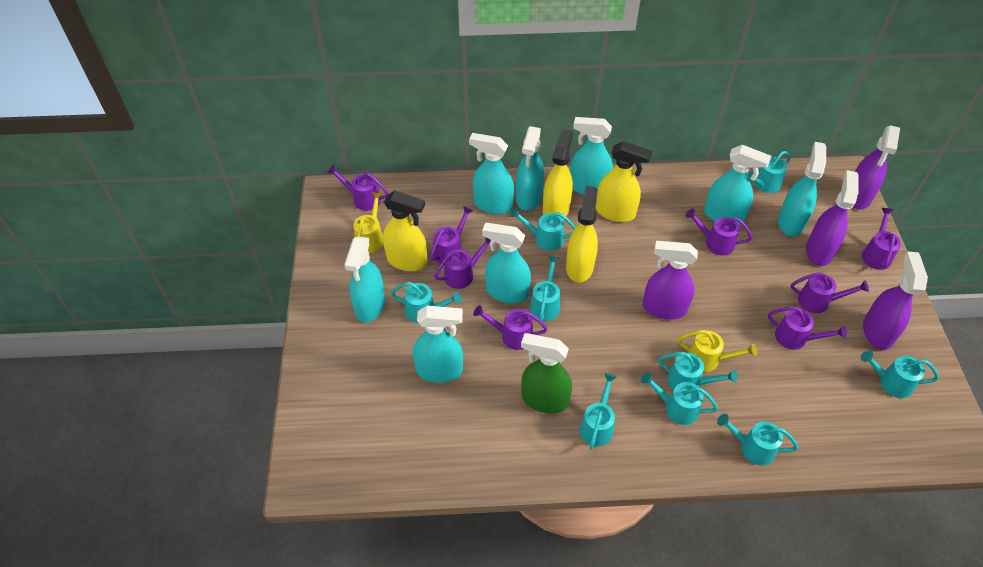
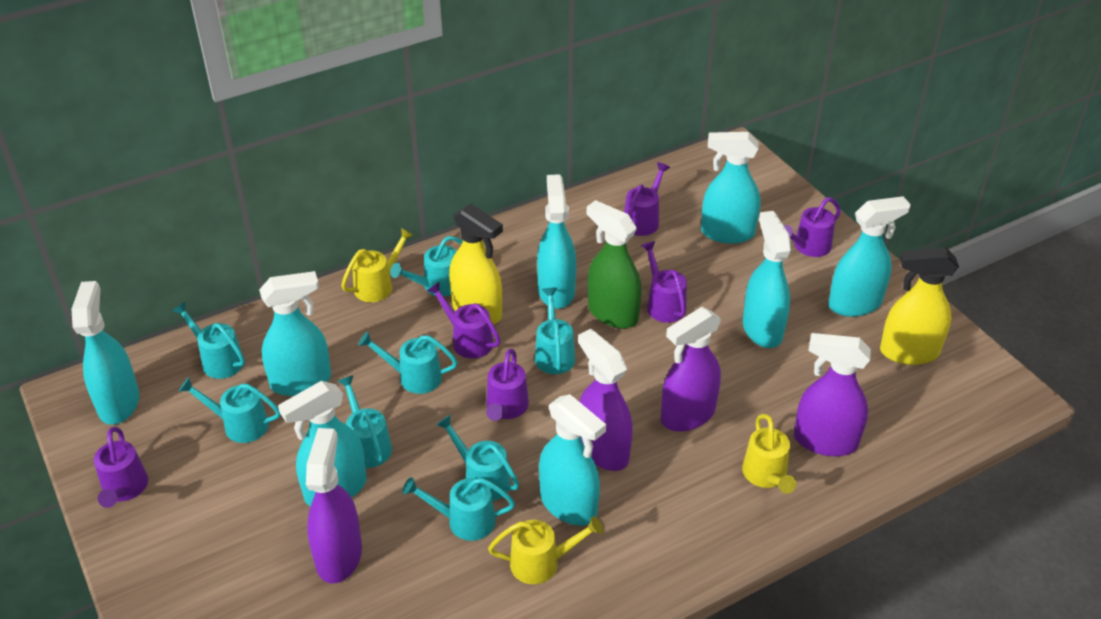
purple watering can: [327,165,388,210] [430,206,473,264] [434,237,491,289] [473,305,548,350] [685,209,752,255] [768,307,847,350] [791,272,869,313] [862,208,901,270] = 8 -> [94,427,148,508] [427,282,500,358] [486,349,529,421] [624,162,670,236] [641,241,687,323] [784,197,841,257] = 6
turquoise watering can: [391,282,462,323] [510,208,576,251] [530,256,560,321] [580,373,617,450] [641,372,718,425] [658,352,738,390] [717,414,799,465] [748,151,790,193] [861,350,939,398] = 9 -> [172,302,245,379] [179,377,280,443] [338,375,392,468] [358,332,458,394] [390,236,463,297] [402,477,515,541] [436,415,519,501] [535,288,575,374] = 8
yellow spray bottle: [383,191,427,271] [543,129,573,216] [566,186,598,283] [596,141,652,222] = 4 -> [449,204,503,324] [880,248,959,365] = 2
yellow watering can: [353,192,383,253] [678,330,757,372] = 2 -> [341,228,414,302] [488,516,603,584] [742,414,796,494] = 3

